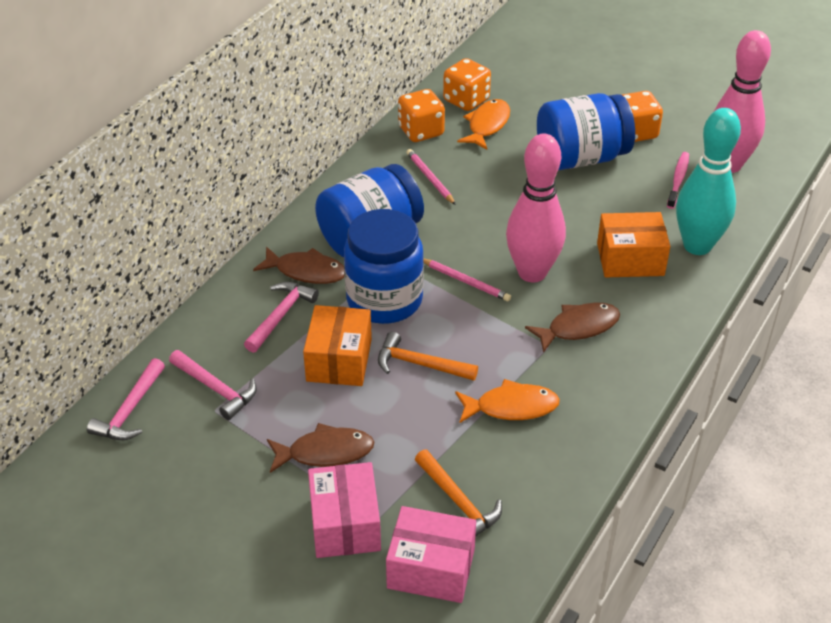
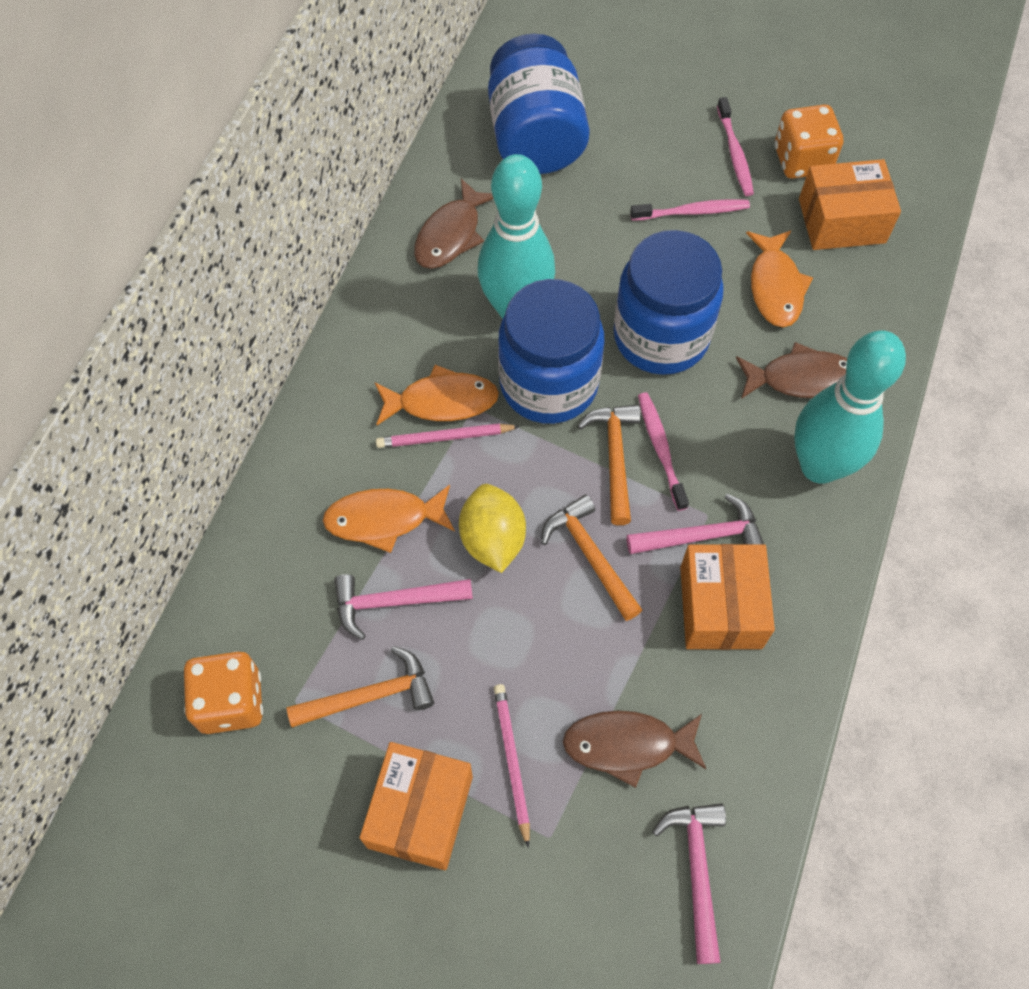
orange box: [303,305,372,386] [597,212,670,277] = 2 -> [360,742,473,870] [680,544,775,650] [799,159,901,250] = 3
orange dice: [398,89,445,142] [443,58,491,111] [622,91,663,142] = 3 -> [184,651,263,734] [775,105,843,179] = 2
orange fish: [455,379,560,423] [457,99,510,150] = 2 -> [323,485,455,553] [375,365,499,425] [746,231,813,327] = 3
orange hammer: [378,332,478,381] [415,450,502,537] = 2 -> [286,646,434,727] [541,495,642,621] [578,404,641,525] = 3
pink bowling pin: [506,134,566,282] [714,30,771,173] = 2 -> none = 0
pink box: [308,462,381,558] [386,506,476,603] = 2 -> none = 0
pink toothbrush: [667,152,689,209] = 1 -> [630,199,750,221] [638,392,689,511] [717,97,754,196] = 3
turquoise bowling pin: [676,108,741,255] = 1 -> [478,154,555,319] [794,331,906,484] = 2
yellow lemon: none = 0 -> [459,484,526,573] = 1

